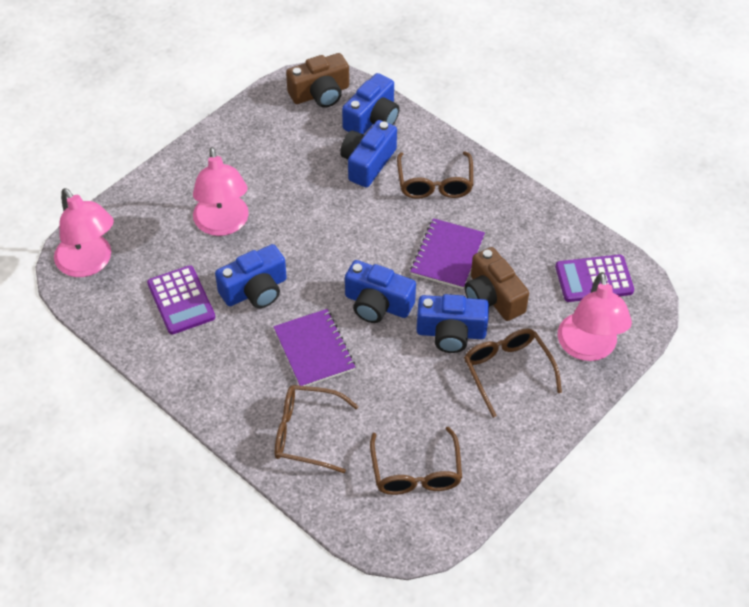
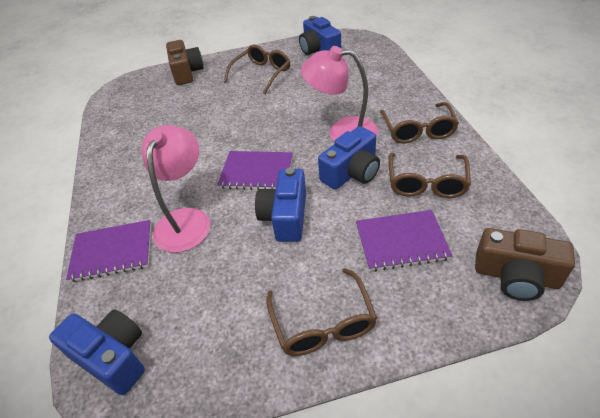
blue camera: [215,244,287,308] [340,120,397,188] [342,73,400,134] [345,260,416,323] [416,294,489,353] = 5 -> [49,309,145,395] [255,168,306,242] [299,16,341,55] [318,126,380,190] = 4
pink lamp: [54,188,114,277] [193,147,249,236] [558,272,632,361] = 3 -> [142,125,211,253] [301,46,379,142] = 2
purple calculator: [147,265,215,335] [555,255,634,302] = 2 -> none = 0
purple notebook: [273,309,355,386] [410,218,485,289] = 2 -> [66,220,151,282] [217,151,293,190] [356,210,452,271] = 3

